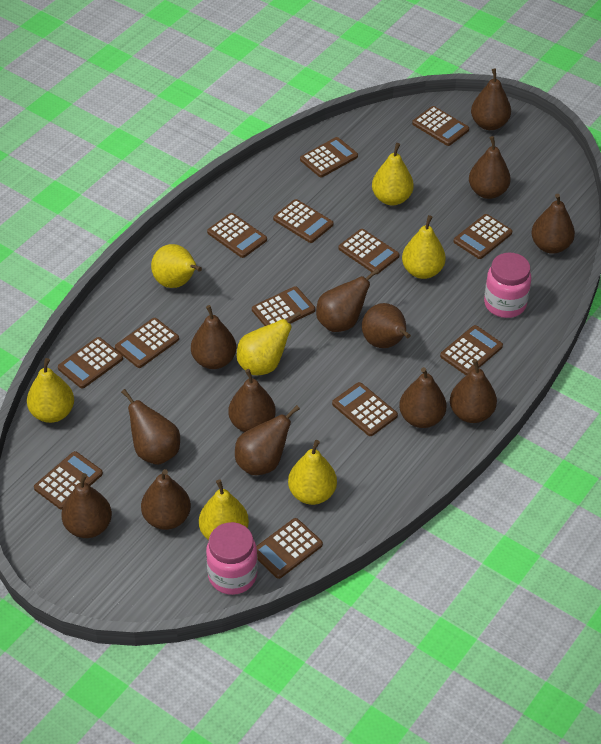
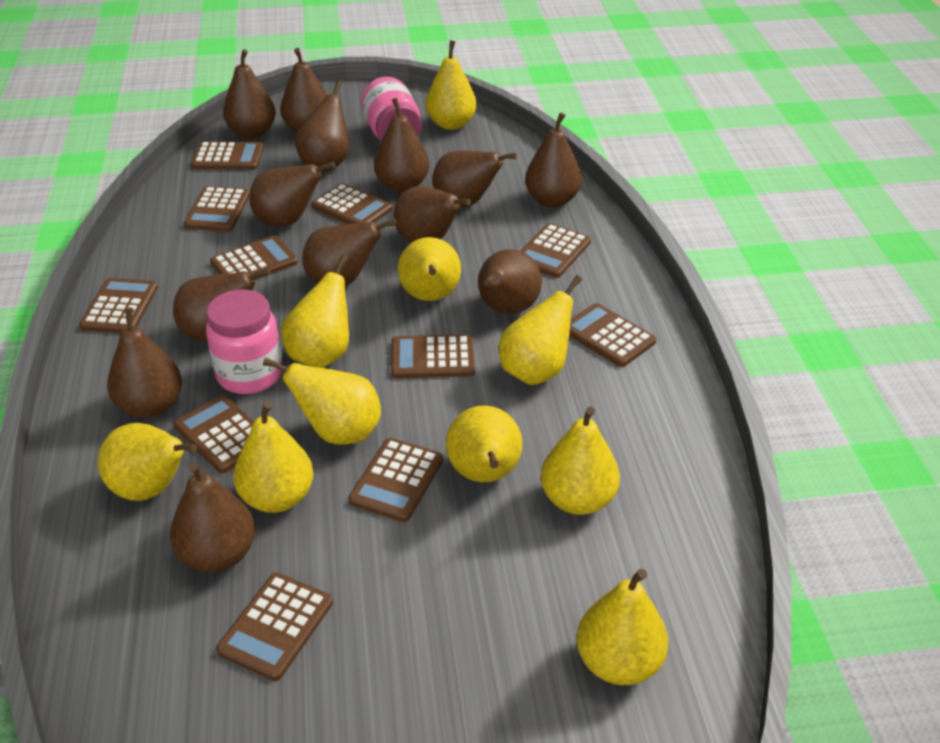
brown calculator: [34,451,103,510] [58,337,123,389] [115,318,179,368] [207,213,267,258] [252,286,315,326] [256,518,323,579] [273,199,333,243] [300,137,358,177] [332,382,398,436] [339,229,399,274] [412,106,469,146] [440,325,503,375] [454,214,512,259] = 13 -> [79,278,158,333] [174,395,254,473] [184,186,250,232] [191,141,264,170] [210,236,298,280] [216,573,333,681] [311,183,392,224] [348,438,443,522] [391,334,475,378] [521,223,591,278] [569,303,656,367] = 11
yellow pear: [27,358,74,423] [151,244,202,288] [199,480,249,540] [237,311,301,375] [288,440,337,505] [372,143,414,205] [402,215,446,279] = 7 -> [98,423,197,501] [233,401,313,513] [263,357,381,445] [281,254,349,368] [398,237,461,301] [426,40,477,130] [446,405,523,482] [499,275,582,385] [541,407,620,515] [577,569,668,685] = 10

